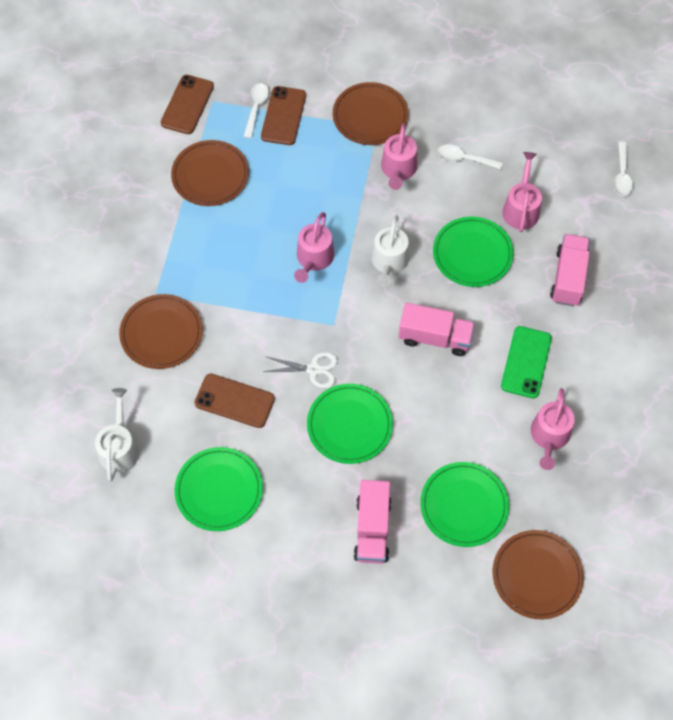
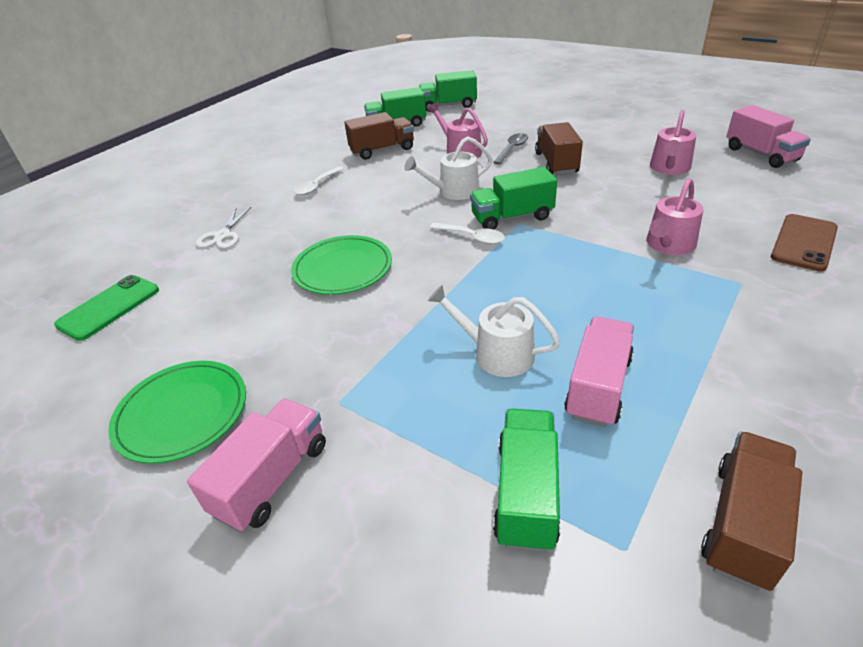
brown phone: [161,75,214,134] [195,373,275,428] [261,86,306,145] = 3 -> [771,214,838,271] = 1
brown plate: [119,294,203,369] [171,140,249,206] [333,82,409,145] [493,530,584,619] = 4 -> none = 0
brown truck: none = 0 -> [344,112,414,160] [535,122,583,175] [701,431,802,591] = 3
green plate: [174,447,263,531] [307,384,393,464] [420,462,509,547] [433,217,514,287] = 4 -> [108,361,246,464] [291,235,392,295] = 2
green truck: none = 0 -> [364,87,426,127] [419,70,477,112] [470,167,557,229] [493,408,560,552] = 4
grey spoon: none = 0 -> [493,133,528,165] = 1
pink watering can: [294,212,334,283] [381,123,417,190] [502,152,542,232] [531,388,575,470] = 4 -> [427,102,488,158] [647,178,703,255] [650,110,696,175] = 3
white spoon: [244,83,269,138] [437,144,503,169] [613,142,633,196] = 3 -> [294,166,344,195] [430,222,505,245] = 2

